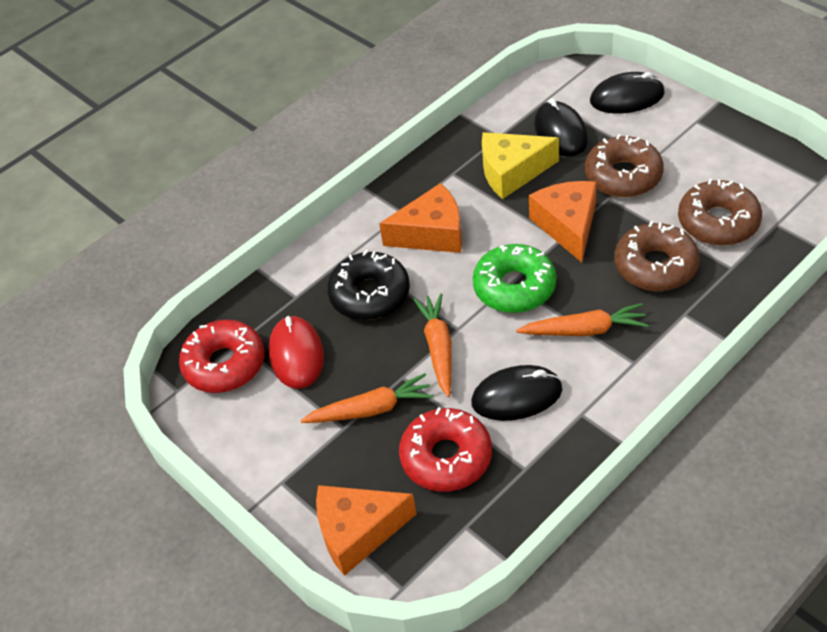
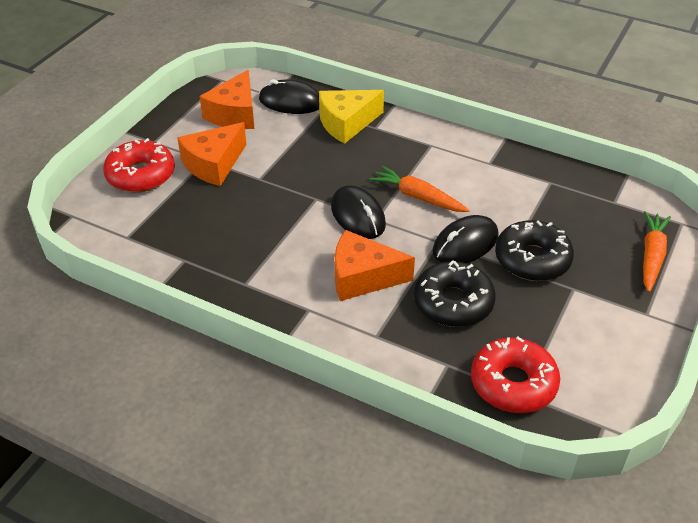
black donut: [327,250,410,320] = 1 -> [414,260,496,327] [495,220,574,281] = 2
brown donut: [585,134,664,197] [614,221,700,291] [678,179,762,246] = 3 -> none = 0
green donut: [472,244,556,313] = 1 -> none = 0
orange carrot: [300,373,434,423] [413,293,452,397] [516,303,648,336] = 3 -> [370,166,470,212] [643,211,671,292] = 2
red mouse: [268,316,324,389] = 1 -> none = 0

